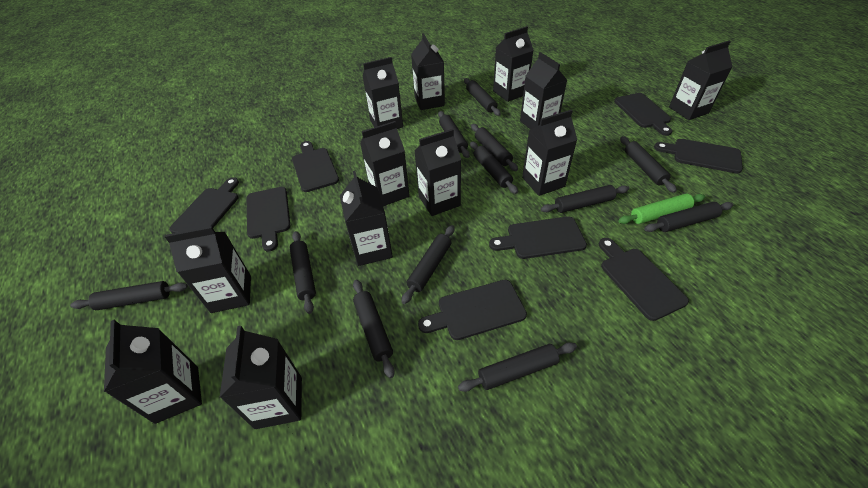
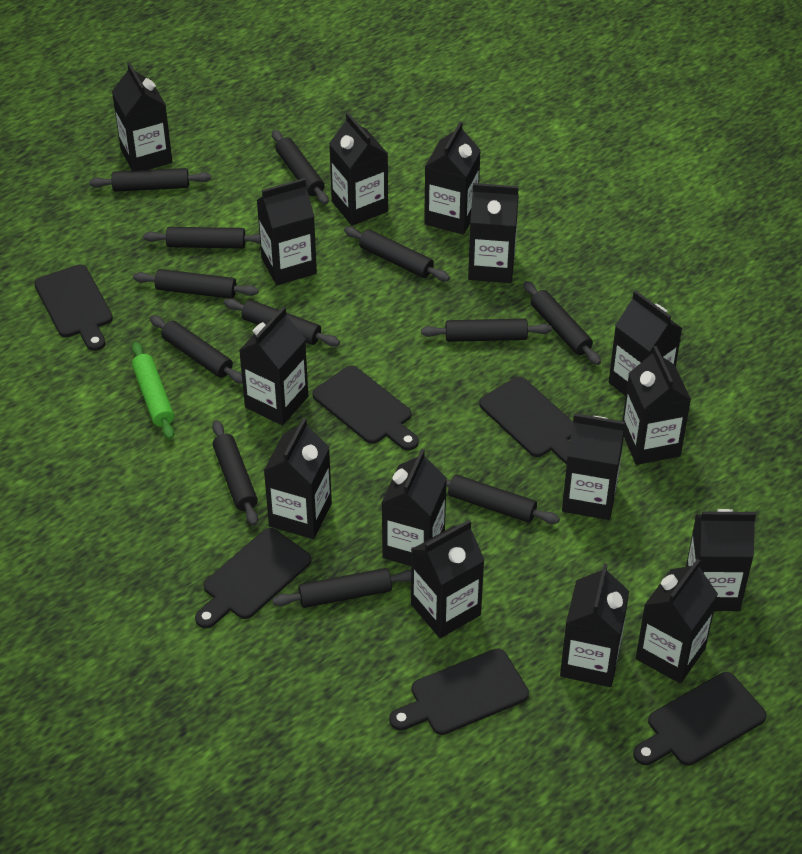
black carton: [104,320,202,424] [165,226,251,313] [219,326,302,429] [340,171,393,266] [360,121,410,206] [362,57,403,129] [411,33,445,110] [414,129,461,216] [493,26,533,102] [520,52,567,130] [522,110,577,196] [669,41,733,120] = 12 -> [112,62,172,171] [239,307,308,425] [257,178,317,285] [264,418,332,539] [329,113,388,226] [381,449,447,566] [411,520,485,638] [424,122,481,235] [468,183,519,283] [560,563,629,687] [562,413,625,520] [609,291,683,396] [622,346,691,465] [636,559,718,683] [686,509,756,611] = 15
black cutting board: [169,177,239,233] [247,187,291,252] [292,141,339,192] [418,280,527,340] [489,217,587,259] [599,238,689,321] [614,93,673,136] [654,139,743,174] = 8 -> [34,264,113,351] [195,528,311,629] [312,366,419,451] [389,649,529,735] [479,377,573,465] [633,672,767,766] = 6

